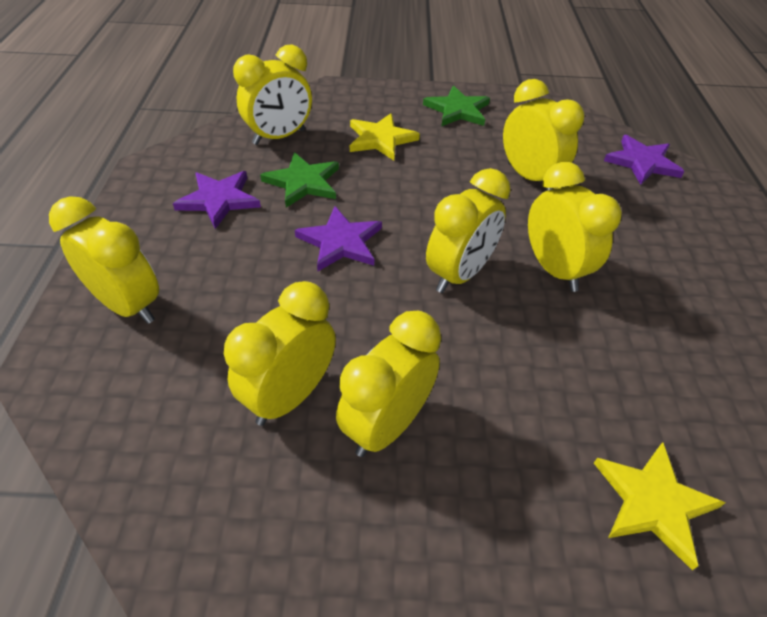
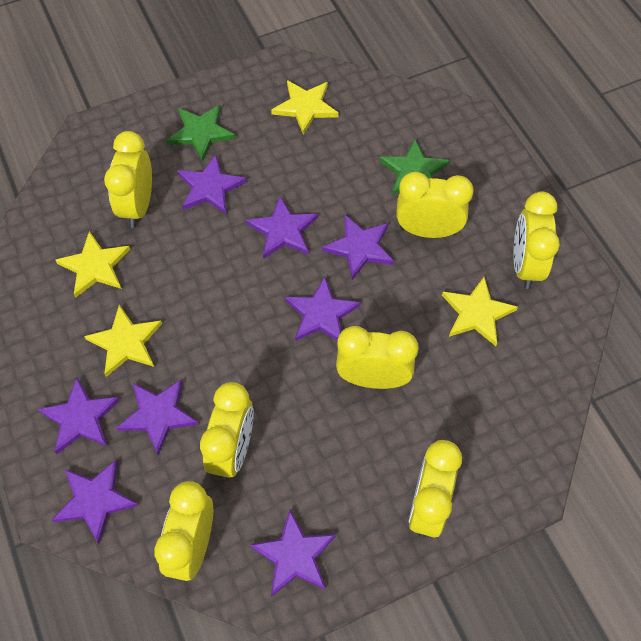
purple star: [173,171,261,229] [295,206,382,271] [604,135,685,185] = 3 -> [38,377,120,454] [52,460,139,544] [116,379,199,455] [177,155,247,214] [246,196,318,259] [250,510,336,597] [285,276,361,341] [322,215,394,280] = 8
yellow star: [350,113,420,161] [594,442,725,570] = 2 -> [55,231,130,298] [84,305,162,377] [271,80,339,135] [442,277,518,346] = 4

